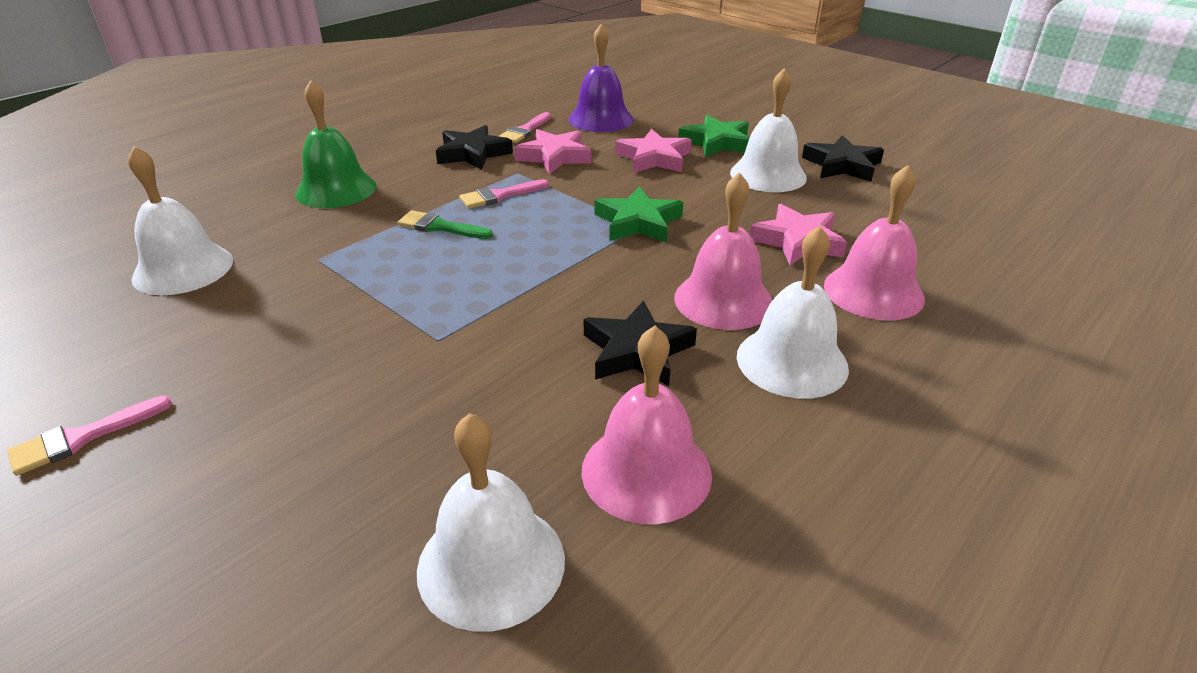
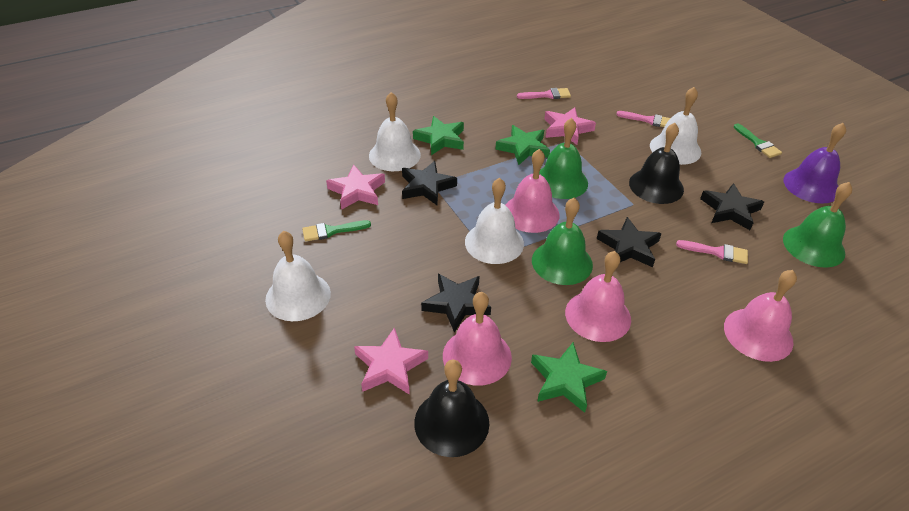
black bell: none = 0 -> [414,360,489,457] [629,123,684,204] = 2
black star: [436,125,513,170] [584,300,697,386] [802,135,884,182] = 3 -> [402,161,457,205] [421,274,491,333] [597,217,662,267] [700,183,764,230] = 4
green bell: [295,80,377,208] = 1 -> [532,198,593,285] [539,118,588,199] [783,182,852,268] = 3
green brush: [397,210,493,239] = 1 -> [302,220,371,242] [734,124,782,158] = 2
green star: [595,186,683,242] [678,115,749,157] = 2 -> [413,116,464,155] [495,125,550,165] [531,342,607,413] = 3
pink bell: [581,326,712,524] [674,172,773,330] [824,165,925,321] = 3 -> [443,292,512,386] [505,149,559,233] [565,251,631,342] [724,270,797,362] = 4

